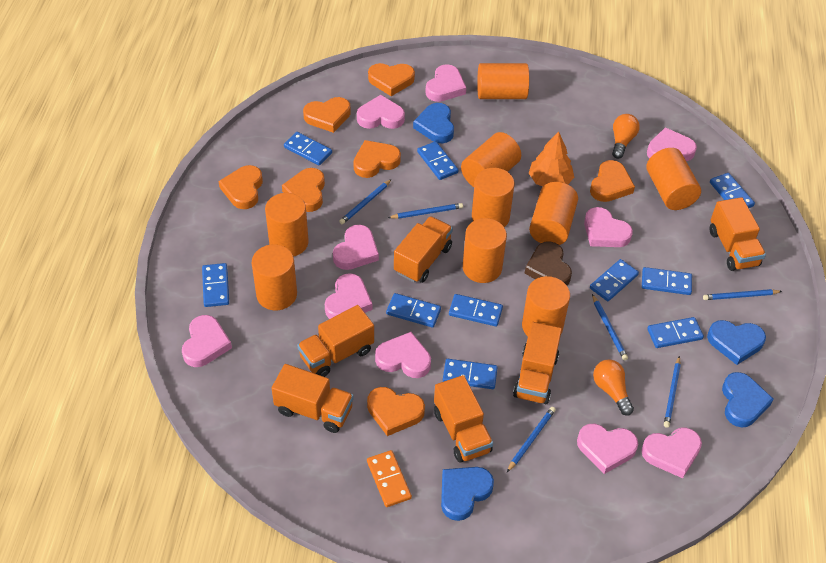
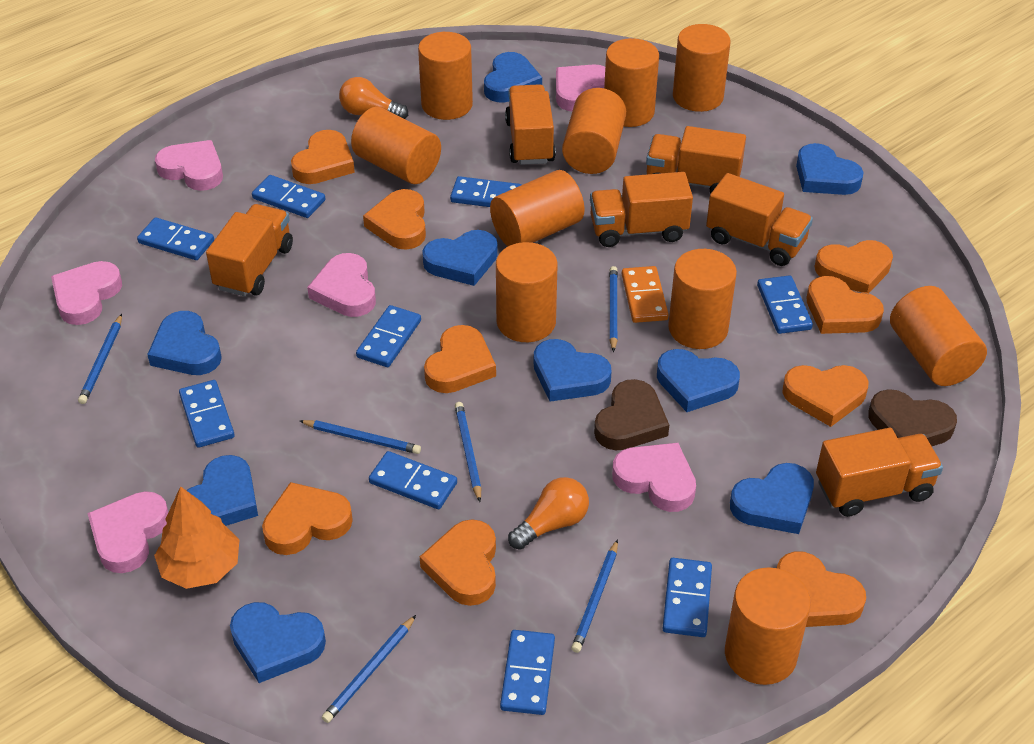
blue domino: [202,263,229,307] [284,132,332,166] [386,293,441,327] [417,141,459,180] [443,359,498,389] [449,294,503,326] [590,259,639,301] [642,267,692,295] [647,317,704,348] [710,173,755,208] = 10 -> [137,217,214,260] [179,380,235,448] [252,175,325,218] [356,305,421,367] [369,451,457,509] [450,176,521,207] [500,630,555,715] [662,558,712,637] [757,275,813,334] = 9
blue heart: [413,103,454,143] [441,467,494,521] [707,320,766,365] [722,372,774,428] = 4 -> [147,311,222,375] [187,455,258,526] [230,602,326,683] [422,230,498,286] [484,52,542,103] [534,339,612,402] [657,349,740,412] [730,463,814,534] [796,143,864,195] = 9
brown heart: [525,241,572,285] = 1 -> [594,379,669,450] [868,389,957,446] = 2
orange cylinder: [252,244,297,310] [265,193,309,257] [461,132,521,187] [463,218,507,283] [472,168,515,227] [477,63,529,99] [522,276,570,336] [529,182,578,245] [646,148,701,210] = 9 -> [351,107,441,184] [418,32,473,120] [490,170,585,246] [496,242,558,342] [562,88,626,174] [604,38,659,127] [668,249,737,349] [673,24,731,112] [725,567,811,685] [890,286,987,386] = 10
orange heart: [219,165,263,209] [282,168,325,212] [303,97,351,133] [353,140,401,178] [367,387,425,436] [368,63,415,96] [590,160,635,202] = 7 -> [262,482,353,555] [291,130,355,184] [363,189,426,250] [420,519,496,606] [424,325,496,393] [777,551,866,627] [782,365,869,427] [806,276,884,334] [815,240,893,293] = 9
pink heart: [182,315,232,367] [325,273,372,319] [333,225,379,270] [357,95,405,129] [375,332,431,378] [425,64,466,102] [577,424,638,474] [584,207,633,247] [641,428,702,478] [647,127,697,161] = 10 -> [51,261,122,325] [87,491,168,573] [155,140,223,191] [307,253,376,317] [556,64,605,111] [612,443,696,512] = 6

